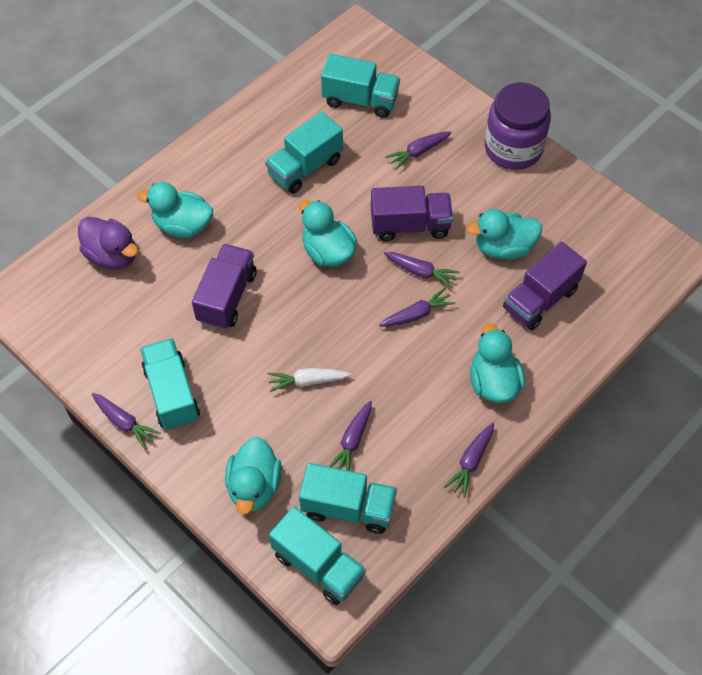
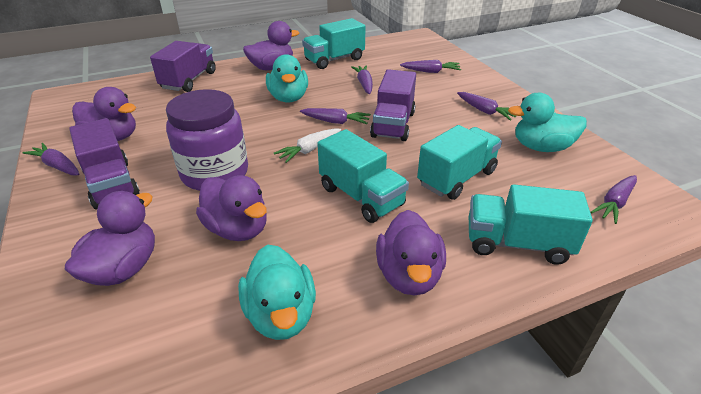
purple duck: [78,217,138,269] = 1 -> [65,191,155,286] [72,87,136,141] [196,175,267,241] [243,21,299,70] [376,210,446,296] = 5
turquoise duck: [137,182,213,238] [225,437,282,515] [299,200,357,267] [466,209,542,260] [470,323,525,403] = 5 -> [238,245,316,340] [266,54,308,103] [508,93,587,152] = 3
turquoise truck: [140,338,200,430] [265,112,343,194] [269,507,366,605] [299,463,397,534] [321,54,400,118] = 5 -> [302,18,366,69] [317,129,409,223] [417,125,502,200] [469,184,593,265] = 4

